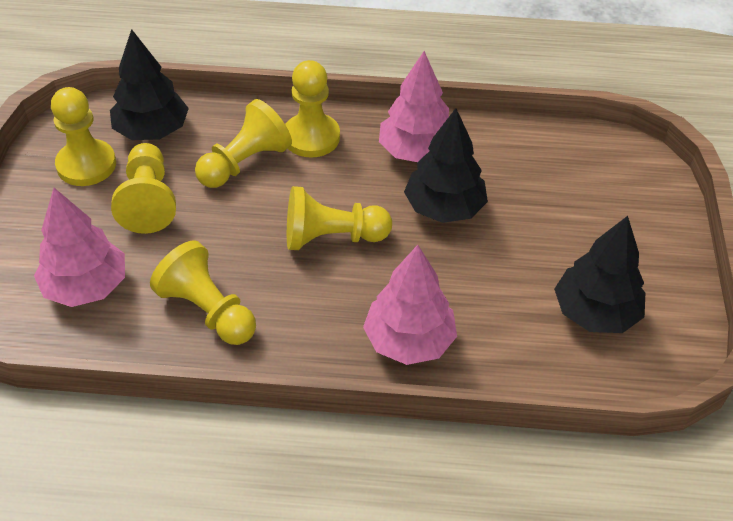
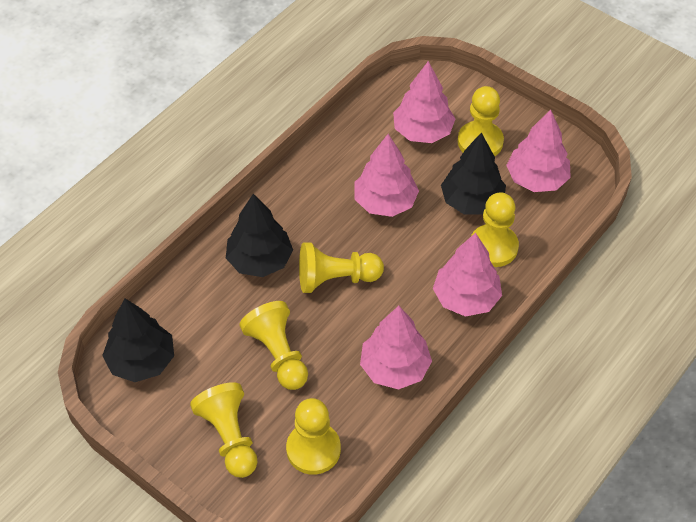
pink tree: [34,188,125,307] [363,245,457,365] [379,51,449,162] = 3 -> [355,134,419,217] [360,306,432,390] [393,61,456,143] [433,233,502,317] [506,110,571,192] = 5

